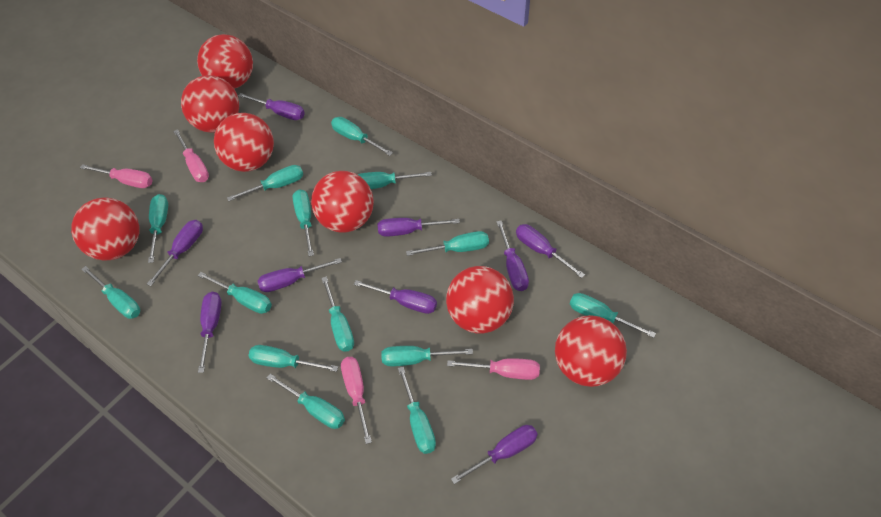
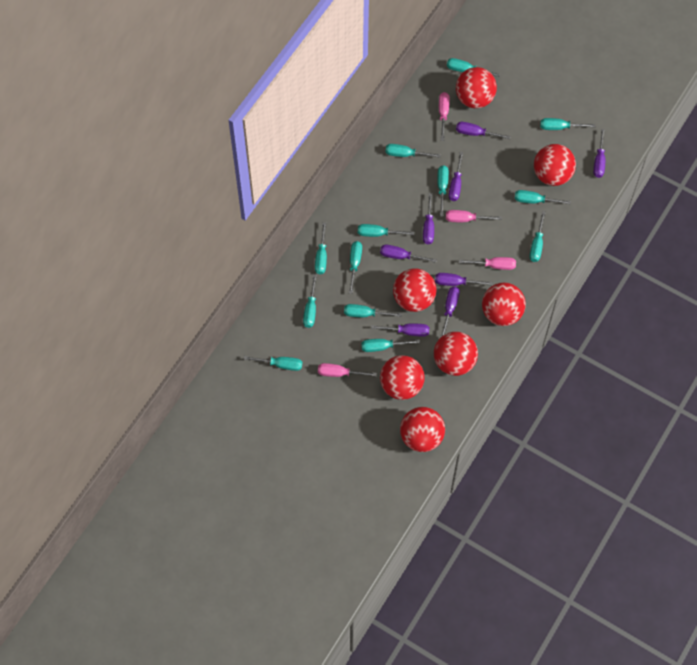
purple screwdriver: [147,220,203,286] [198,292,222,373] [238,93,305,120] [257,258,342,292] [354,280,437,314] [378,218,460,237] [451,425,538,484] [496,220,529,291] [516,224,585,278] = 9 -> [371,323,429,337] [380,245,437,263] [423,193,434,244] [435,273,493,286] [440,286,460,338] [449,152,463,201] [456,122,511,139] [593,129,605,178] = 8
turquoise screwdriver: [81,266,140,319] [148,194,168,263] [197,272,272,314] [227,165,303,201] [248,345,338,372] [267,374,345,429] [293,189,314,256] [321,276,354,352] [331,117,393,156] [357,172,432,189] [381,346,473,366] [398,366,436,454] [406,231,489,256] [570,293,656,338] = 14 -> [244,356,302,371] [303,274,317,328] [315,222,327,274] [344,304,402,317] [349,241,362,294] [358,224,414,237] [361,339,420,352] [385,144,441,158] [437,165,449,216] [447,58,500,77] [515,190,571,204] [529,211,545,262] [540,118,595,130] = 13

